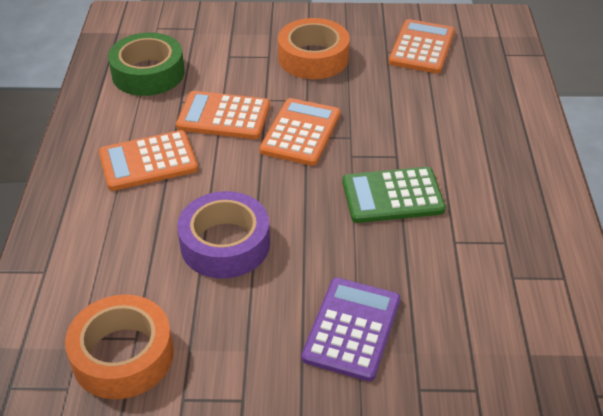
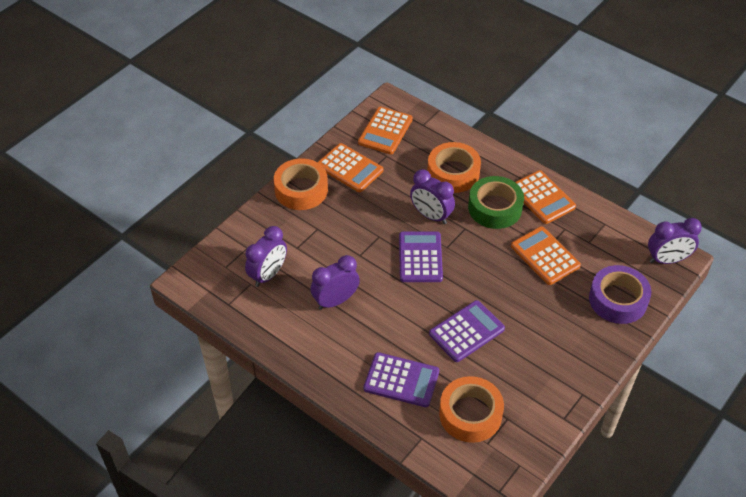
green calculator: [342,167,446,223] = 1 -> none = 0
orange tape: [65,294,174,399] [278,18,350,79] = 2 -> [274,158,328,210] [427,142,481,193] [439,376,504,443] = 3
purple calculator: [302,278,400,382] = 1 -> [364,352,439,407] [399,231,443,282] [429,300,505,362] = 3
purple clock: none = 0 -> [245,226,287,287] [310,255,360,310] [410,169,455,224] [648,218,702,264] = 4

